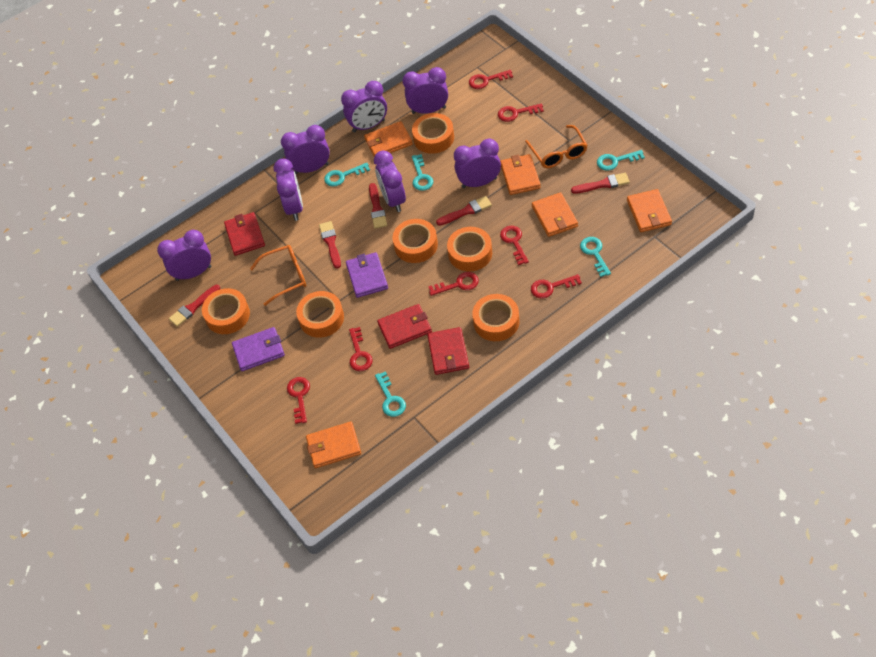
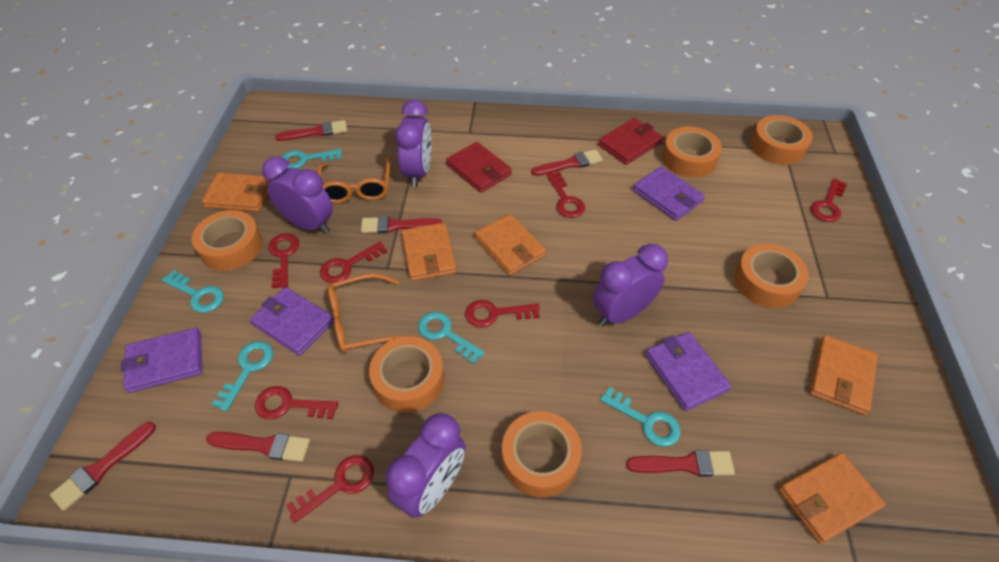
purple clock: [157,230,211,281] [274,158,303,221] [281,125,330,174] [341,81,387,132] [374,150,406,212] [403,67,448,114] [454,139,501,188] = 7 -> [262,157,333,234] [386,413,465,518] [395,99,432,187] [593,244,668,326] = 4
purple wallet: [232,327,285,371] [346,252,388,298] = 2 -> [121,328,202,393] [250,287,334,356] [633,166,705,221] [645,332,731,411] = 4
red brush: [169,285,220,327] [319,221,341,268] [369,183,387,229] [436,196,492,226] [571,173,630,194] = 5 -> [50,422,156,511] [206,432,310,462] [275,120,347,141] [361,216,442,233] [531,149,603,176] [626,450,735,477] = 6
red wallet: [224,212,265,256] [377,304,432,349] [427,327,469,375] = 3 -> [446,142,512,193] [598,118,663,165] = 2

